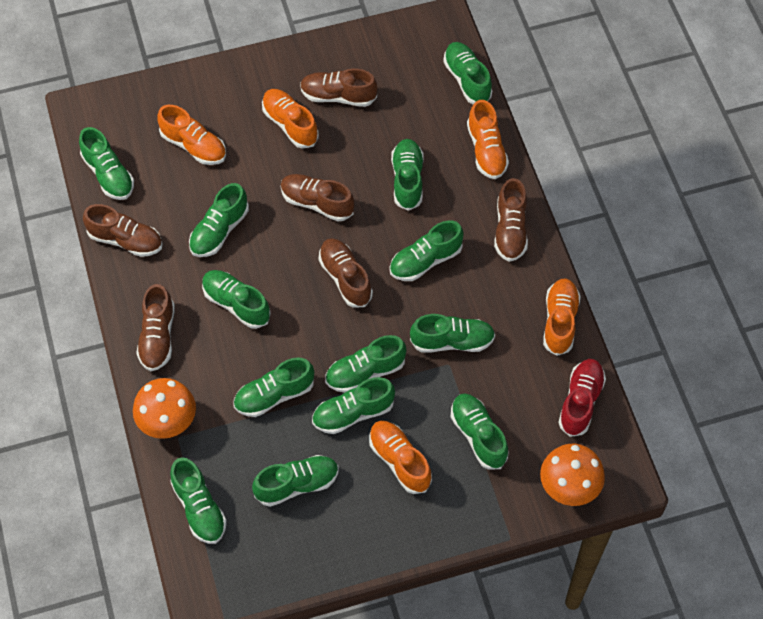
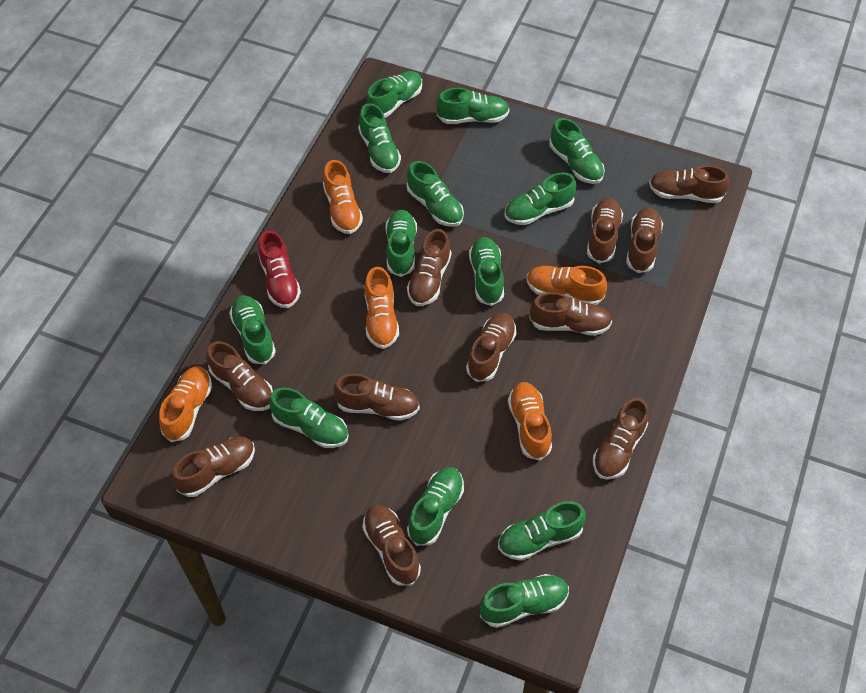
brown shoe: [83,204,162,257] [136,284,175,371] [281,174,355,222] [300,68,378,107] [319,238,373,307] [494,178,528,262] = 6 -> [172,436,255,497] [207,341,273,411] [334,374,420,421] [362,504,421,586] [407,229,451,306] [466,313,516,382] [529,292,612,336] [587,198,623,263] [593,398,649,480] [626,208,663,273] [649,165,729,203] = 11
orange mushroom: [133,378,196,439] [540,444,605,506] = 2 -> none = 0

